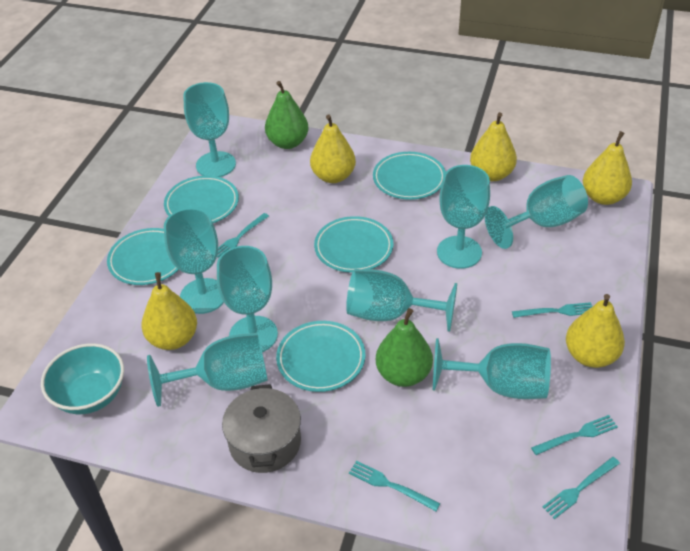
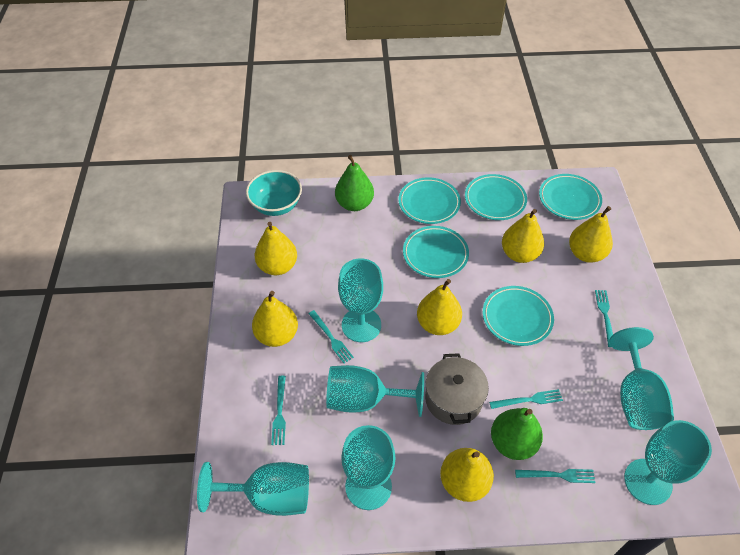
turquoise goblet: [147,333,268,407] [164,208,224,314] [183,82,236,177] [217,246,278,352] [346,269,457,332] [433,338,551,399] [437,165,490,269] [485,175,588,249] = 8 -> [197,462,309,516] [326,365,424,417] [338,259,383,342] [341,425,395,510] [609,327,674,430] [624,420,712,505] = 6
yellow pear: [141,272,197,350] [310,115,356,183] [470,112,517,181] [566,294,625,368] [583,131,632,205] = 5 -> [252,291,298,347] [255,222,297,275] [417,279,462,335] [440,448,494,502] [502,209,544,263] [569,206,613,263] = 6

